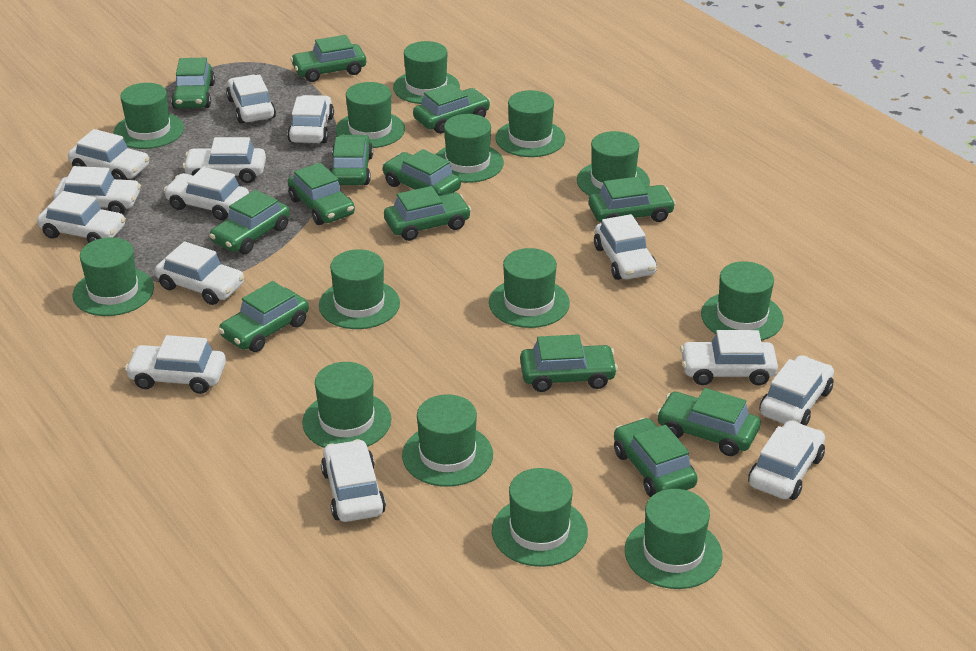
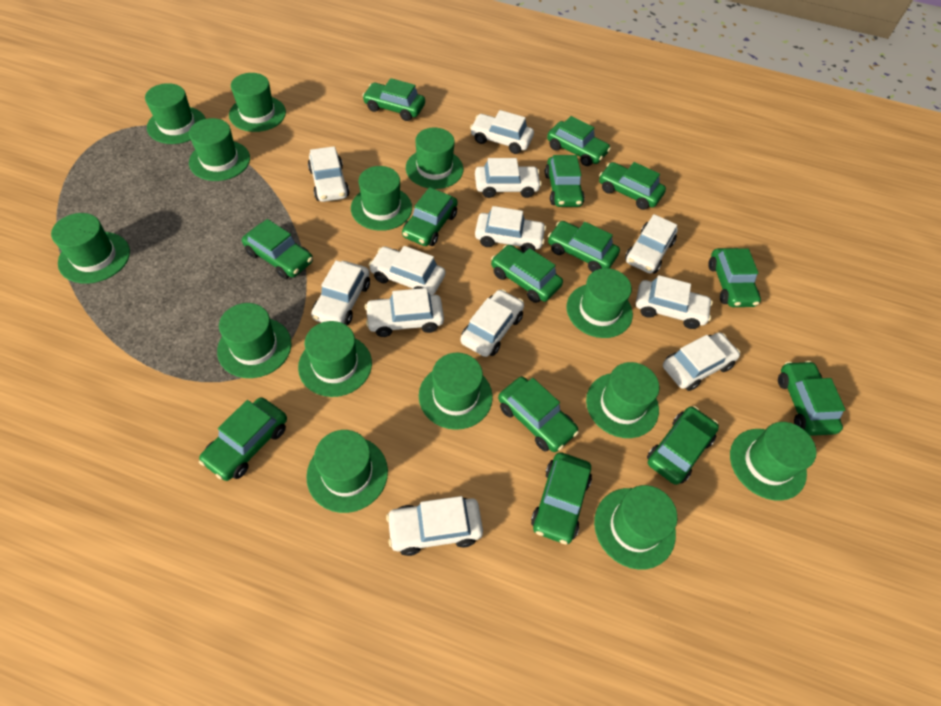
green car: [171,58,215,109] [209,190,290,254] [218,281,309,352] [288,163,355,225] [290,35,366,82] [329,135,373,185] [382,149,461,196] [384,186,471,241] [413,83,490,134] [520,335,618,392] [589,177,676,222] [614,418,698,497] [656,388,761,456] = 13 -> [199,397,287,481] [242,219,313,279] [362,78,425,121] [402,187,458,246] [491,245,563,303] [498,376,579,452] [531,452,592,544] [545,155,585,207] [547,116,611,166] [548,221,620,272] [599,162,666,210] [647,406,719,485] [708,248,761,307] [778,361,845,436] = 14
white car: [37,191,126,243] [54,166,141,214] [68,129,150,180] [125,335,226,394] [155,241,244,305] [164,167,249,220] [183,137,266,183] [226,75,276,123] [287,95,334,143] [321,439,386,522] [594,214,657,280] [680,330,778,385] [748,420,825,500] [759,355,834,426] = 14 -> [308,146,350,202] [311,261,370,325] [365,288,444,337] [369,246,445,295] [386,496,483,556] [461,289,524,357] [470,110,534,154] [475,158,542,198] [475,206,546,253] [625,214,678,274] [636,275,713,329] [663,332,740,391] = 12

